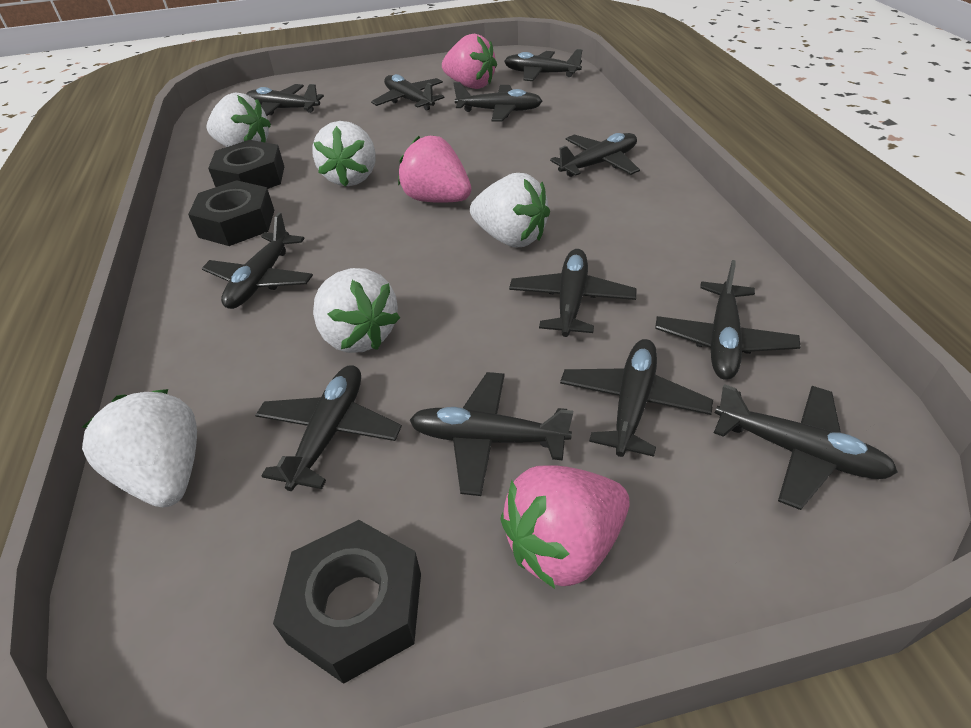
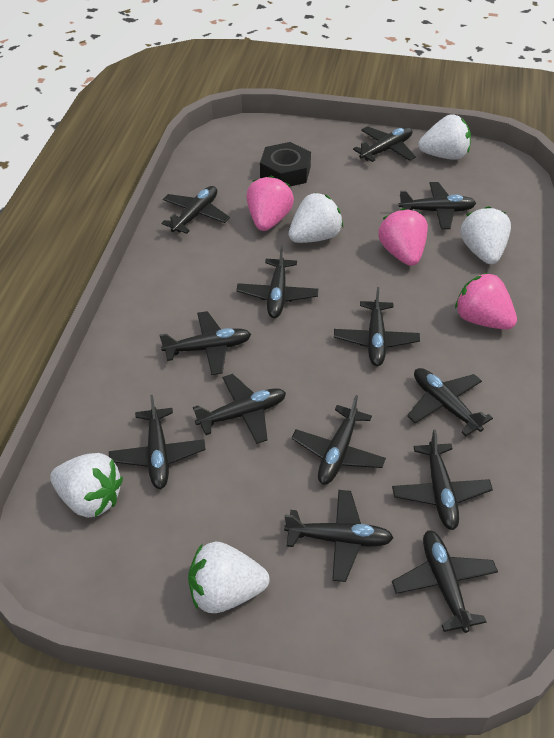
black nut: [188,180,274,246] [208,140,284,189] [273,520,421,684] = 3 -> [260,142,311,186] = 1
black plane: [202,212,313,309] [246,84,324,116] [255,365,402,491] [371,74,445,111] [410,372,573,496] [453,82,542,122] [504,49,583,81] [509,249,637,337] [550,133,640,177] [560,339,713,457] [655,260,800,380] [714,384,898,510] = 12 -> [109,395,206,489] [159,311,251,375] [162,186,230,234] [193,374,286,444] [236,245,319,318] [284,490,394,582] [292,395,386,485] [334,287,420,366] [353,126,416,162] [392,429,493,530] [392,530,498,633] [398,182,476,229] [407,368,493,436] = 13

